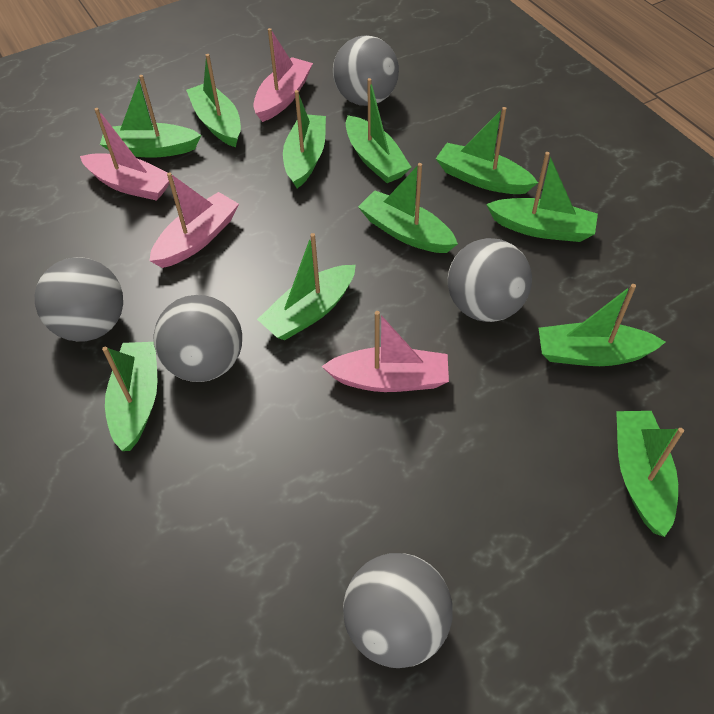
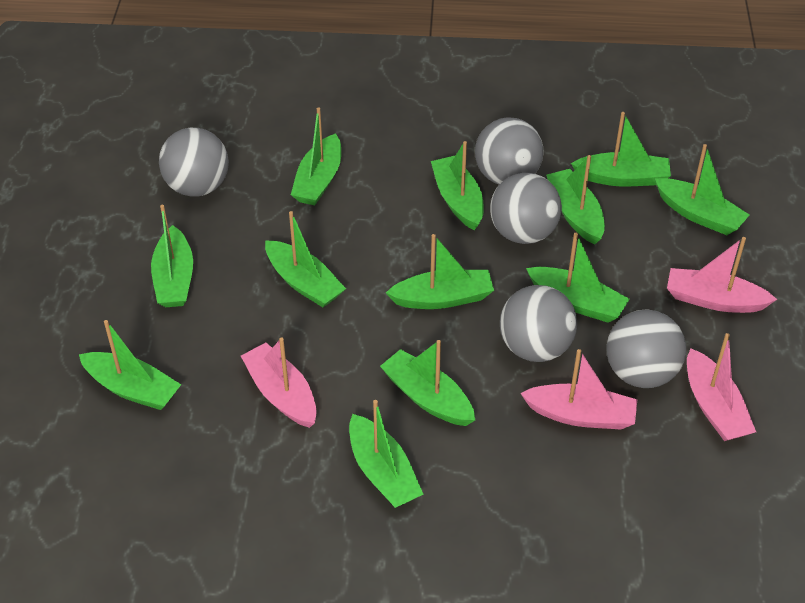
green boat: [100,75,201,158] [102,342,157,451] [186,54,241,147] [257,233,356,340] [283,90,326,188] [346,78,412,183] [358,163,458,253] [436,107,538,194] [486,152,598,242] [538,284,665,366] [616,411,684,537] = 11 -> [79,320,181,410] [151,205,193,307] [265,211,346,307] [291,107,341,205] [349,400,424,508] [380,340,475,426] [386,234,494,309] [431,141,484,230] [526,233,629,323] [546,155,605,245] [571,112,671,186] [655,144,750,235] = 12

